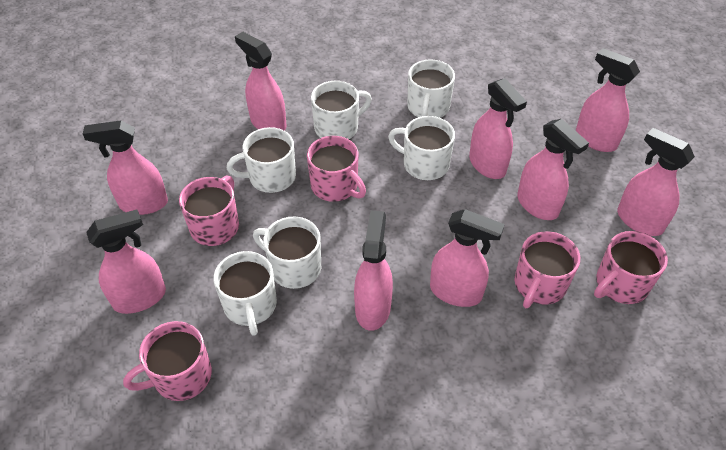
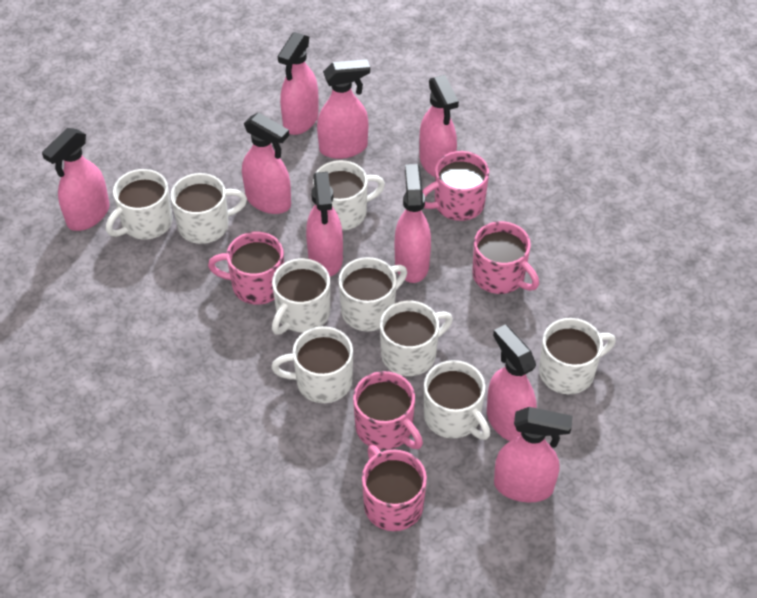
white mug: [214,251,277,336] [227,127,296,193] [253,217,321,289] [311,81,372,139] [388,116,455,180] [407,59,455,118] = 6 -> [106,169,173,239] [170,173,247,244] [271,326,353,403] [272,258,330,335] [313,160,385,230] [338,257,407,331] [380,301,453,376] [424,360,490,440] [539,318,616,394] = 9

